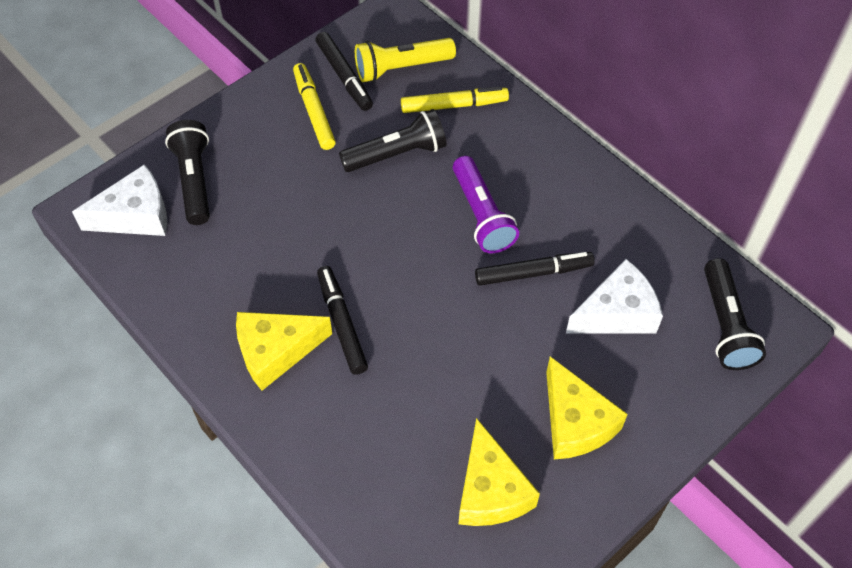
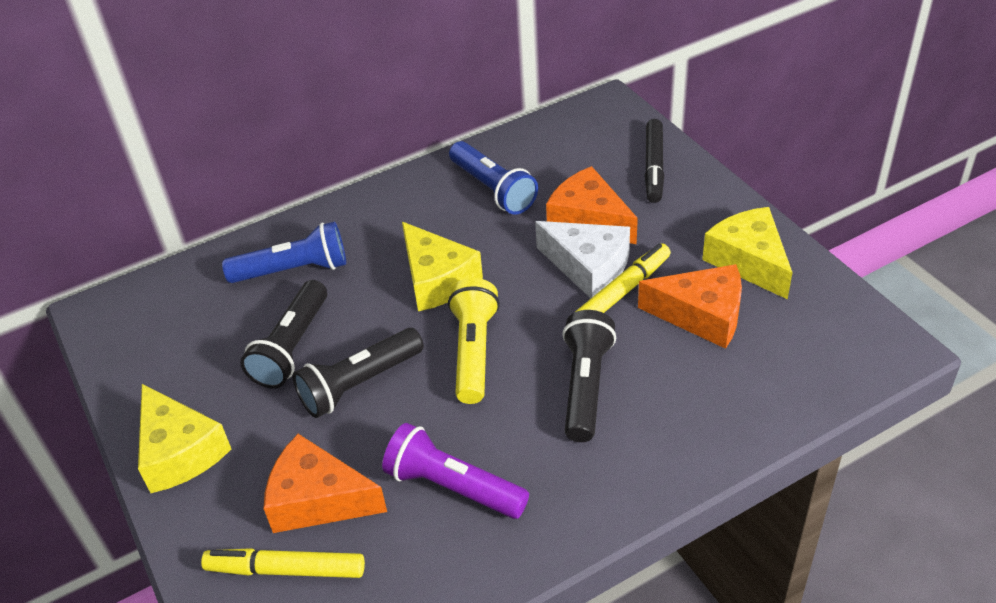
black marker: [316,32,373,111] [317,266,368,375] [475,252,595,286] = 3 -> [645,119,664,203] = 1
blue flashlight: none = 0 -> [222,221,346,283] [449,141,538,215] = 2
orange cheese: none = 0 -> [263,434,387,533] [546,166,638,244] [638,264,742,349] = 3
white cheese: [72,164,167,236] [566,259,663,333] = 2 -> [535,221,630,299] = 1

